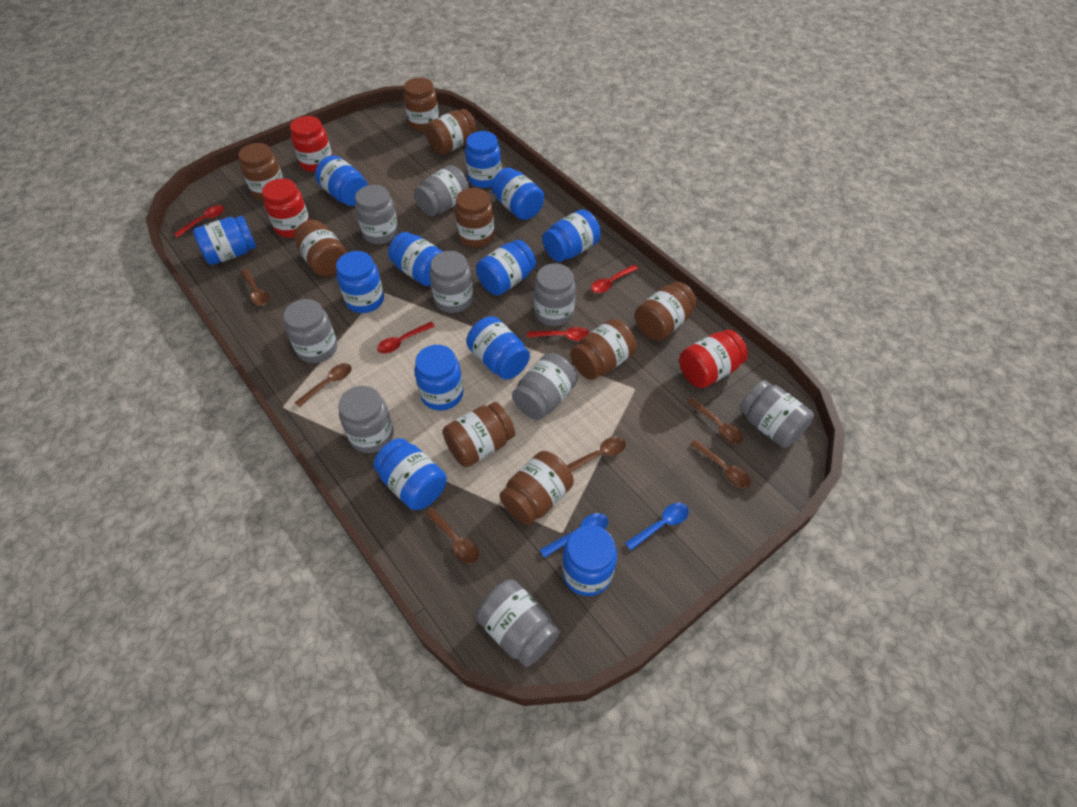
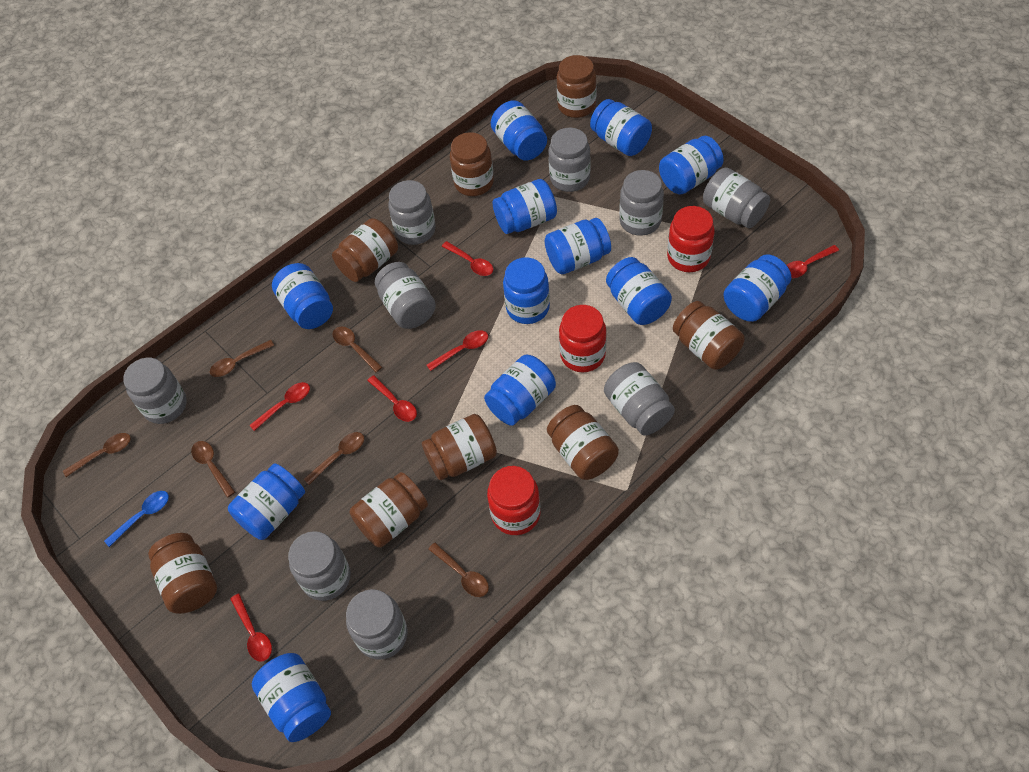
blue spoon: [540,513,608,558] [625,503,689,550] = 2 -> [104,491,169,547] = 1
brown jar: [238,143,283,200] [294,220,347,277] [404,77,439,132] [426,109,477,155] [443,402,515,467] [455,188,494,247] [499,451,574,525] [571,319,636,380] [635,282,697,341] = 9 -> [148,533,217,614] [332,218,398,282] [350,472,428,548] [422,414,497,480] [450,132,494,196] [547,405,619,480] [557,55,596,118] [673,301,745,370] = 8
red spoon: [174,205,224,237] [377,322,435,354] [527,327,590,341] [591,265,639,293] = 4 -> [230,594,272,661] [249,382,310,431] [367,375,417,422] [427,330,488,371] [442,241,493,276] [787,245,839,278] = 6

